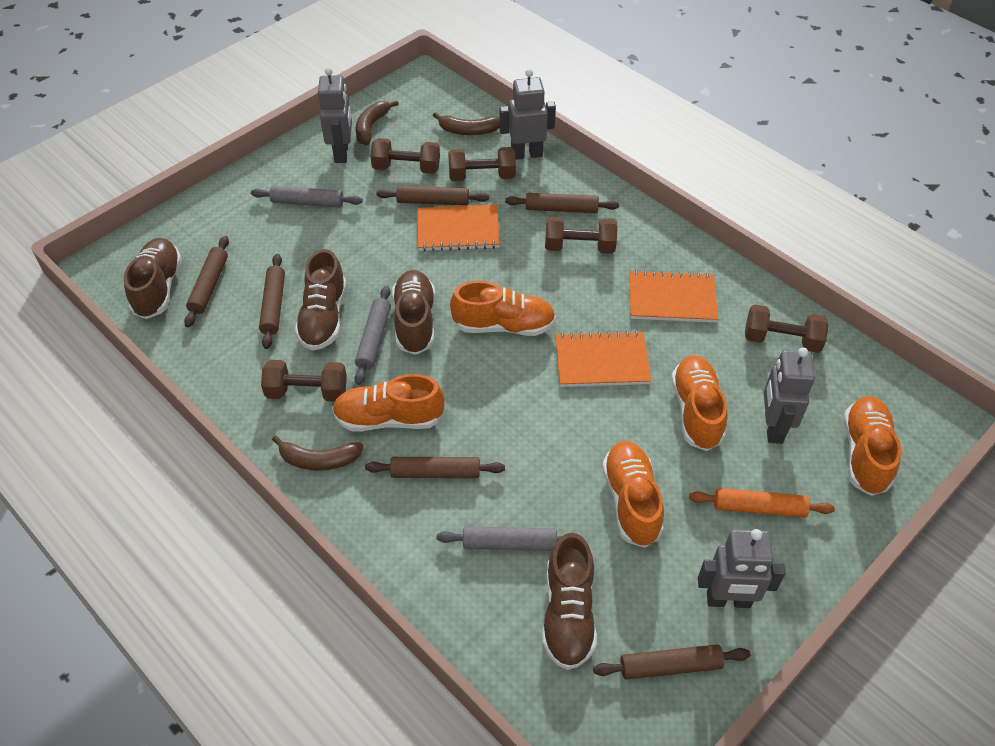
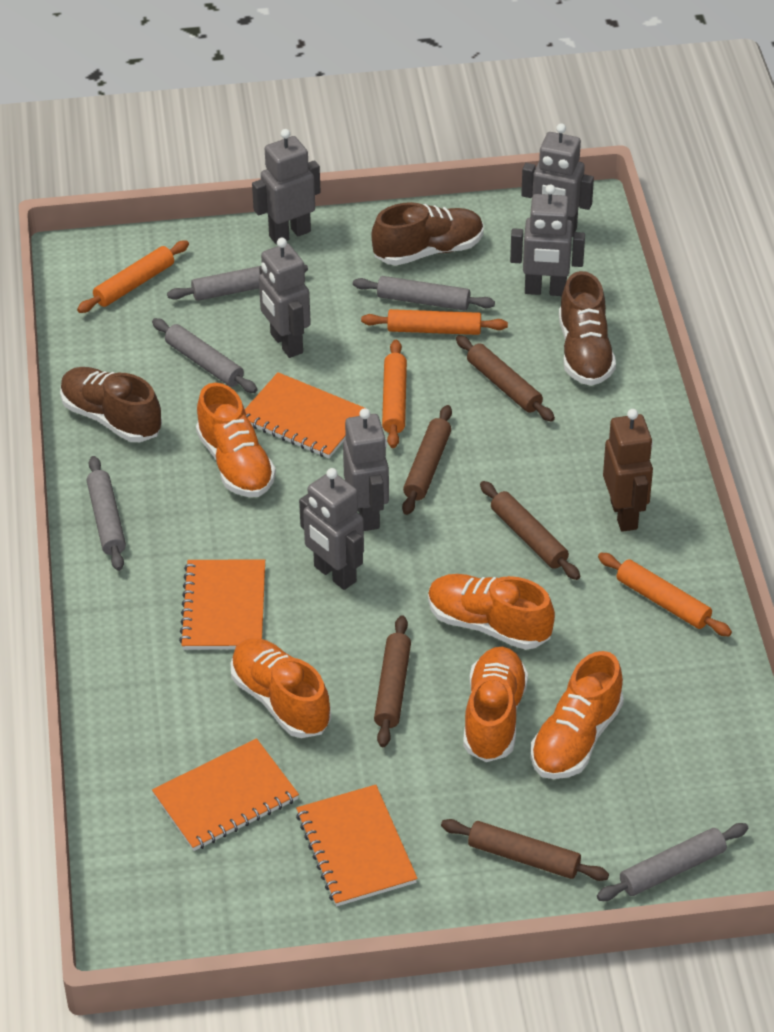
brown banana: [272,435,363,471] [356,101,399,145] [433,112,499,135] = 3 -> none = 0
brown dumbbell: [261,360,347,401] [370,138,440,174] [448,147,516,181] [545,217,617,254] [745,304,829,353] = 5 -> none = 0
brown robot: none = 0 -> [603,409,653,532] = 1
brown rolling pin: [184,236,229,327] [259,254,285,349] [365,457,505,478] [376,186,489,205] [505,193,619,213] [593,644,751,680] = 6 -> [374,615,411,747] [402,405,452,515] [441,819,609,881] [456,335,555,422] [480,481,580,580] = 5
brown shoe: [124,238,182,319] [295,249,346,351] [392,270,435,355] [542,533,597,670] = 4 -> [60,367,162,442] [371,202,484,265] [559,271,616,386] = 3
grey robot: [318,67,352,163] [499,69,556,160] [698,529,786,608] [764,347,815,444] = 4 -> [252,129,321,244] [259,238,311,358] [299,468,364,590] [343,408,389,531] [510,184,585,296] [521,123,594,237] = 6
grey rolling pin: [251,185,363,208] [355,286,391,385] [437,526,562,551] = 3 -> [87,456,126,571] [152,318,257,393] [167,265,308,301] [353,276,495,311] [597,823,748,901] = 5
orange notebook: [417,205,500,252] [555,331,651,387] [629,270,718,323] = 3 -> [152,738,299,851] [179,559,265,650] [245,372,367,458] [296,785,418,907] = 4
orange rolling pin: [689,488,835,517] = 1 -> [77,240,189,313] [361,309,508,335] [382,340,407,448] [598,553,732,636] = 4

